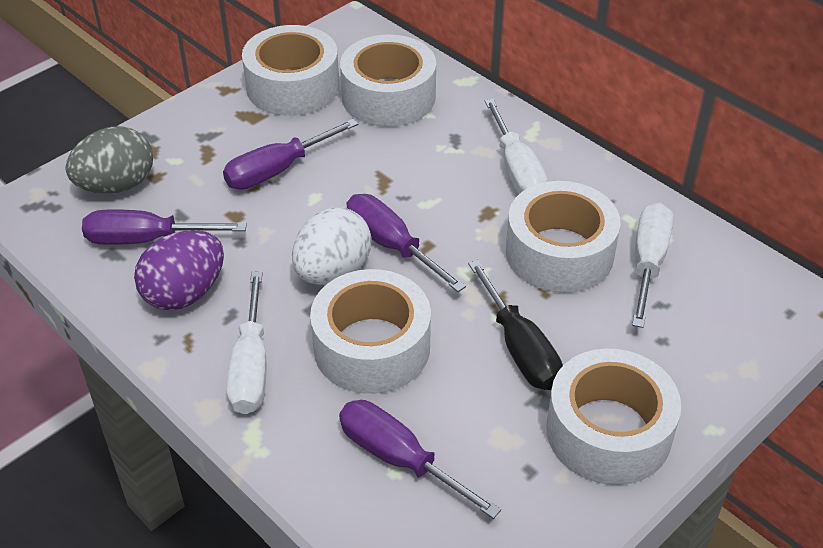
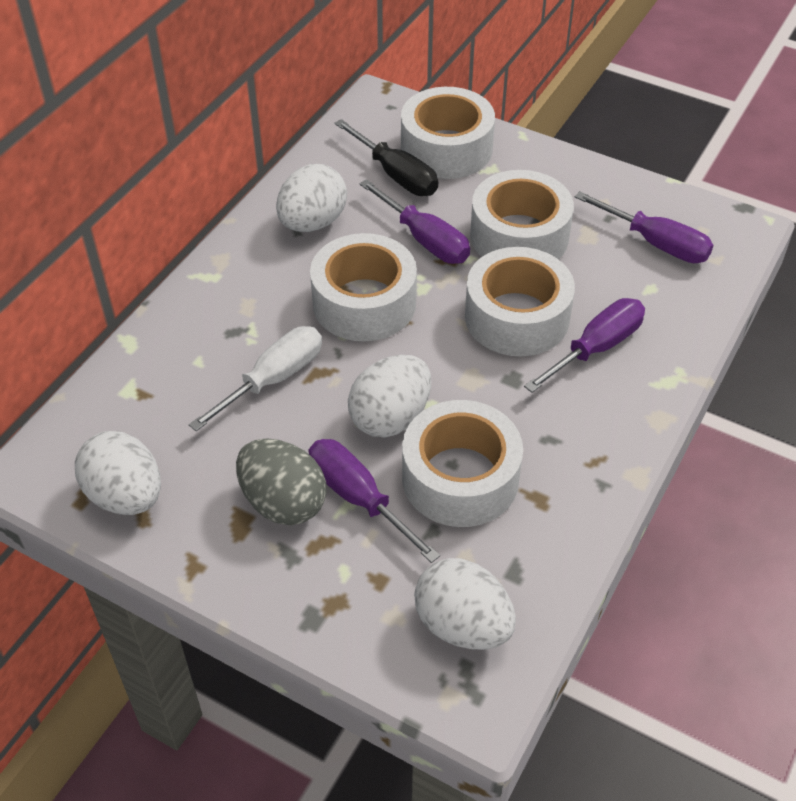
purple egg: [134,230,224,310] = 1 -> none = 0
white egg: [292,207,372,285] = 1 -> [75,431,161,515] [276,164,347,232] [348,355,431,438] [414,558,516,650] = 4
white screwdriver: [226,271,266,414] [484,99,548,195] [632,202,673,328] = 3 -> [189,326,322,431] = 1

